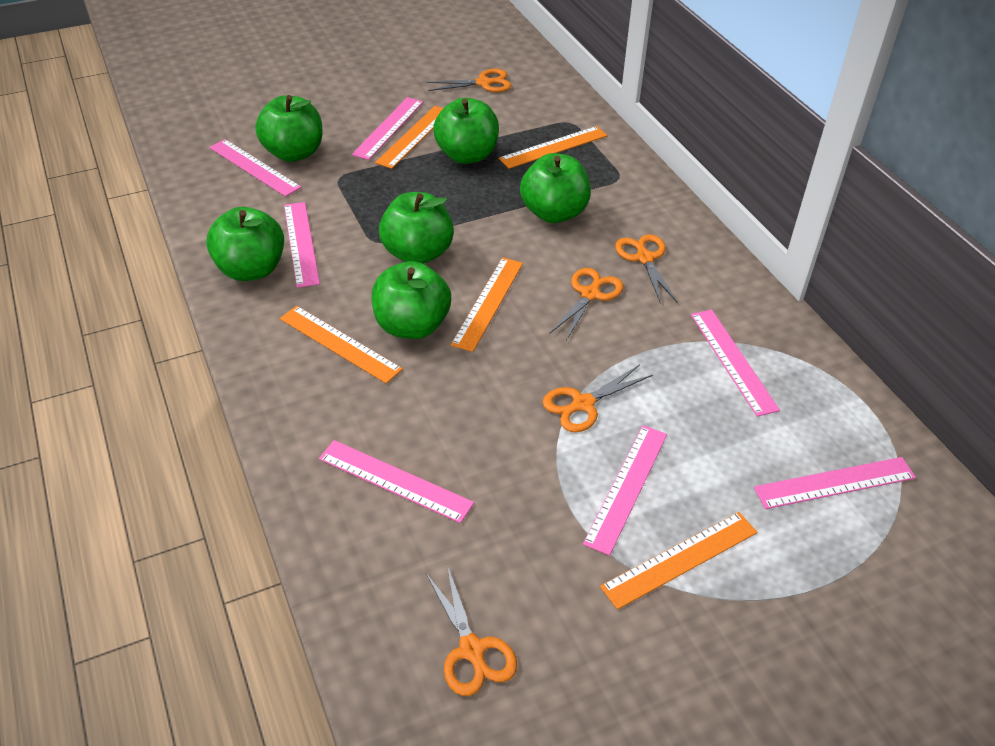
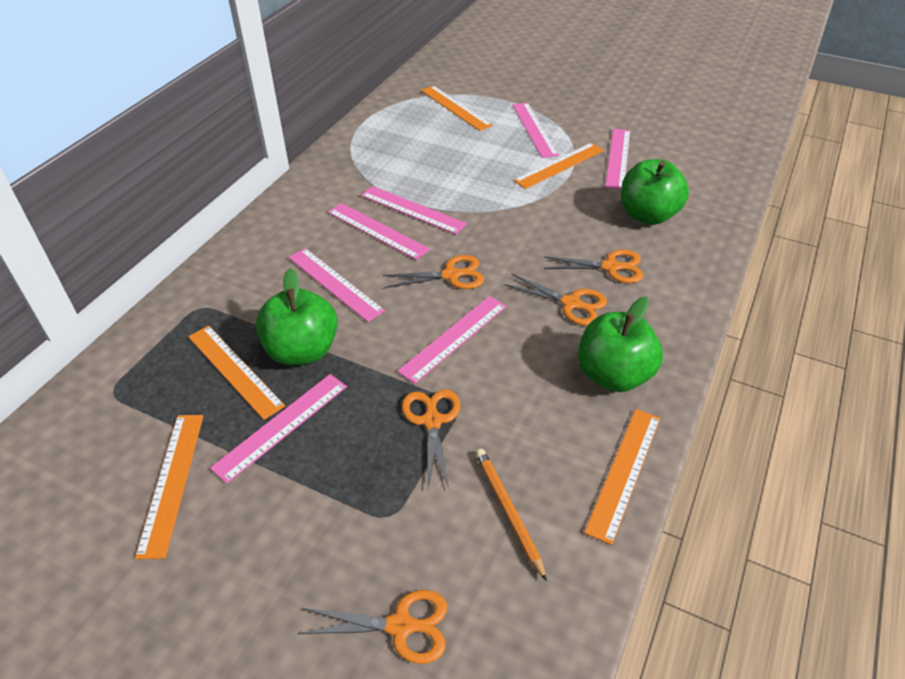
green apple: [206,207,284,281] [255,95,323,162] [371,261,451,339] [379,192,454,264] [433,98,499,164] [520,153,591,223] = 6 -> [256,269,338,365] [578,297,663,392] [621,159,689,225] = 3
orange pencil: none = 0 -> [476,449,547,581] = 1

